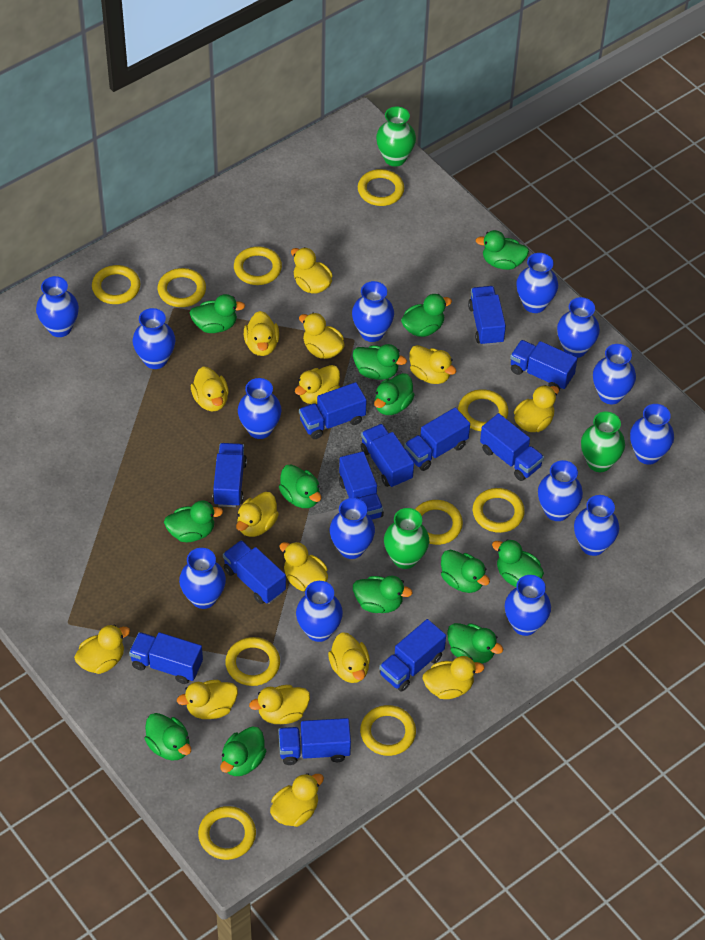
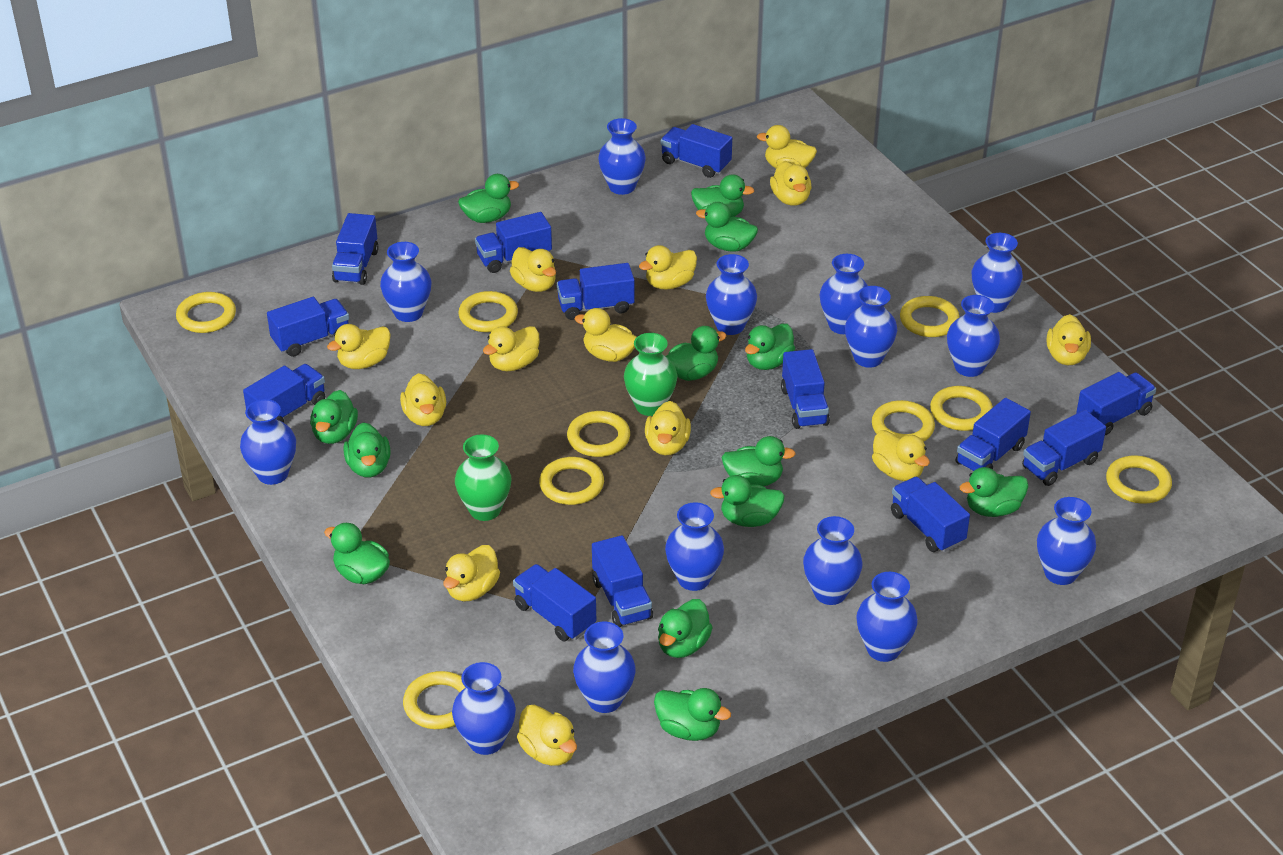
blue truck: [129,632,203,684] [212,443,247,507] [223,540,286,604] [278,718,351,765] [299,382,367,439] [339,451,384,520] [360,424,414,488] [379,619,446,692] [404,408,470,471] [468,286,506,346] [480,413,544,481] [510,340,578,390] = 12 -> [243,364,325,423] [267,297,349,357] [332,213,379,285] [475,212,552,273] [513,564,596,641] [557,263,635,320] [592,535,653,627] [661,124,732,178] [781,349,830,429] [891,477,970,552] [956,398,1031,472] [1022,410,1106,486] [1076,372,1156,435] = 13
green vase: [376,106,416,166] [384,508,429,569] [581,412,625,472] = 3 -> [455,435,512,521] [624,333,677,416] = 2
yellow duck: [74,625,130,674] [177,680,238,719] [191,367,229,411] [236,492,279,537] [244,311,279,356] [249,685,310,724] [270,773,324,827] [280,542,328,591] [291,247,333,294] [295,365,340,404] [299,313,345,359] [328,632,370,683] [409,345,456,384] [423,656,484,699] [514,385,559,432] = 15 -> [327,324,391,369] [400,373,446,426] [443,545,500,601] [483,326,540,371] [510,247,556,292] [517,705,577,766] [575,308,637,362] [639,245,697,289] [645,401,691,456] [757,125,817,169] [770,161,811,206] [872,430,930,481] [1047,314,1091,365] = 13
yellow ring: [92,265,140,304] [158,268,206,307] [198,806,256,860] [225,637,280,686] [234,246,282,285] [358,169,404,206] [360,705,416,756] [415,500,463,545] [458,389,508,431] [473,488,525,533] = 10 -> [176,292,236,333] [403,671,466,729] [458,291,518,332] [539,457,604,505] [567,411,630,457] [872,400,935,442] [900,296,959,337] [930,386,993,431] [1106,455,1172,504] = 9

